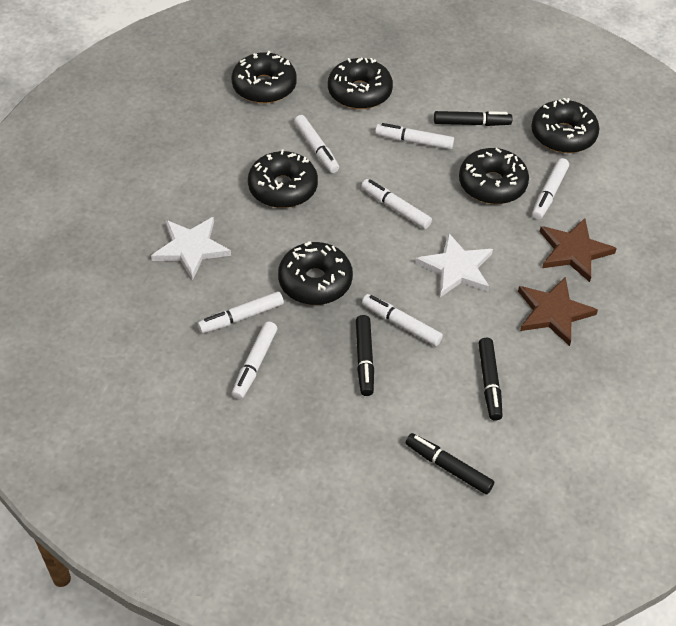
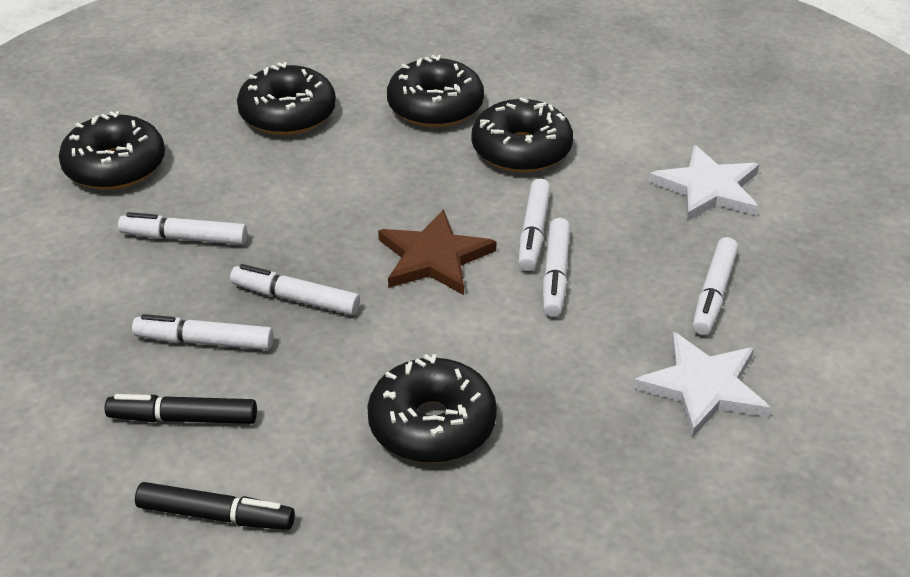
black donut: [232,51,297,103] [248,149,318,208] [278,241,353,305] [328,57,393,109] [459,148,529,204] [531,98,599,153] = 6 -> [59,111,165,190] [237,62,336,135] [367,354,497,463] [387,55,484,127] [472,98,573,173] = 5
black marker: [356,315,374,396] [405,433,494,494] [434,111,513,126] [478,338,503,421] = 4 -> [105,394,257,424] [135,482,295,530] = 2
brown star: [518,277,598,346] [540,218,617,282] = 2 -> [378,209,496,295] = 1
white marker: [198,291,284,333] [232,321,277,400] [294,115,339,173] [361,179,432,229] [362,294,443,346] [375,123,454,150] [532,158,569,220] = 7 -> [118,212,247,245] [132,314,273,350] [230,264,360,315] [518,179,551,271] [543,218,570,317] [692,237,738,335] = 6

